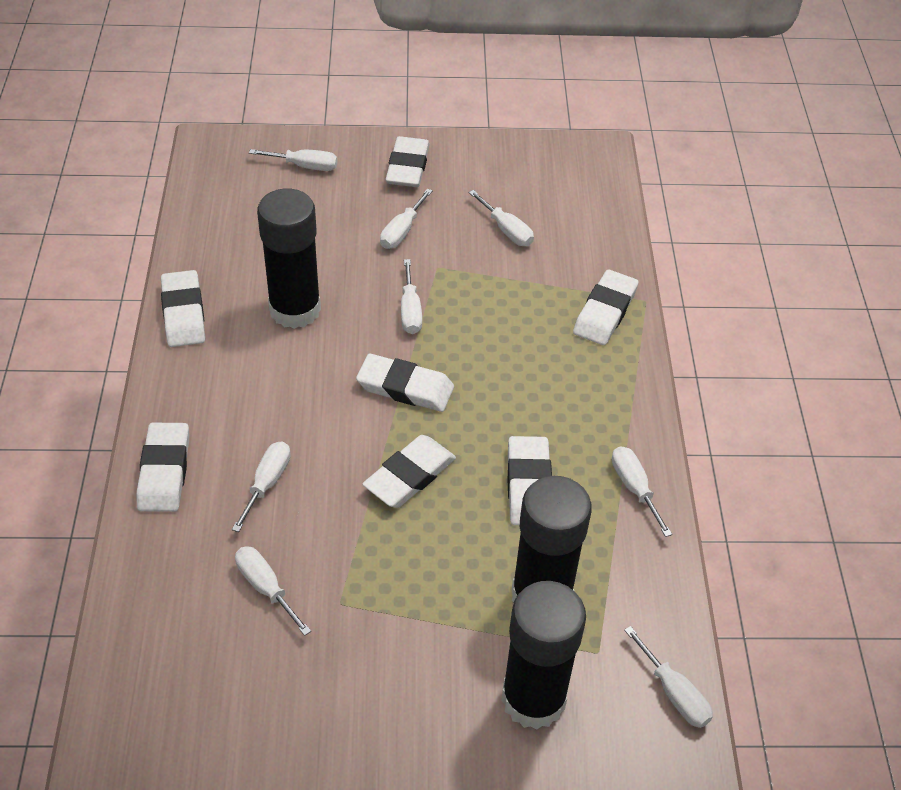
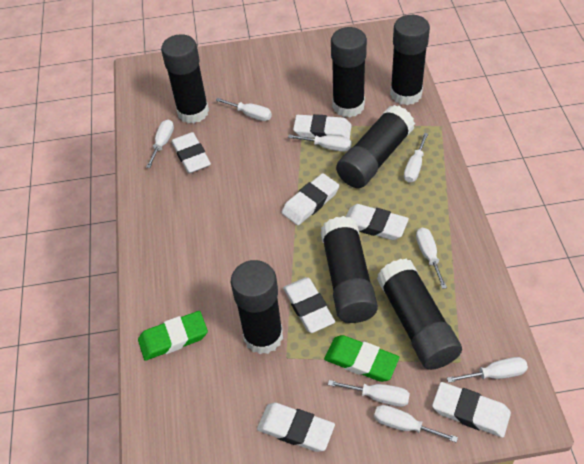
black glue stick: [257,189,321,329] [501,581,586,730] [511,476,592,602] = 3 -> [161,34,209,123] [231,260,283,354] [321,216,378,323] [331,27,367,117] [336,105,415,188] [377,258,462,370] [390,15,430,105] = 7
green eraser: none = 0 -> [138,311,208,361] [324,335,399,382] = 2

